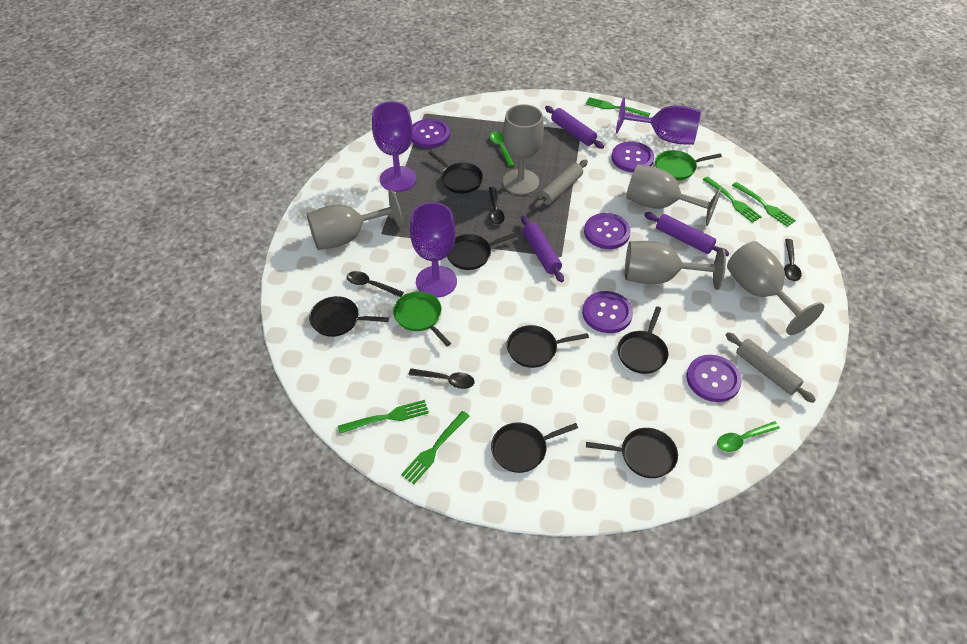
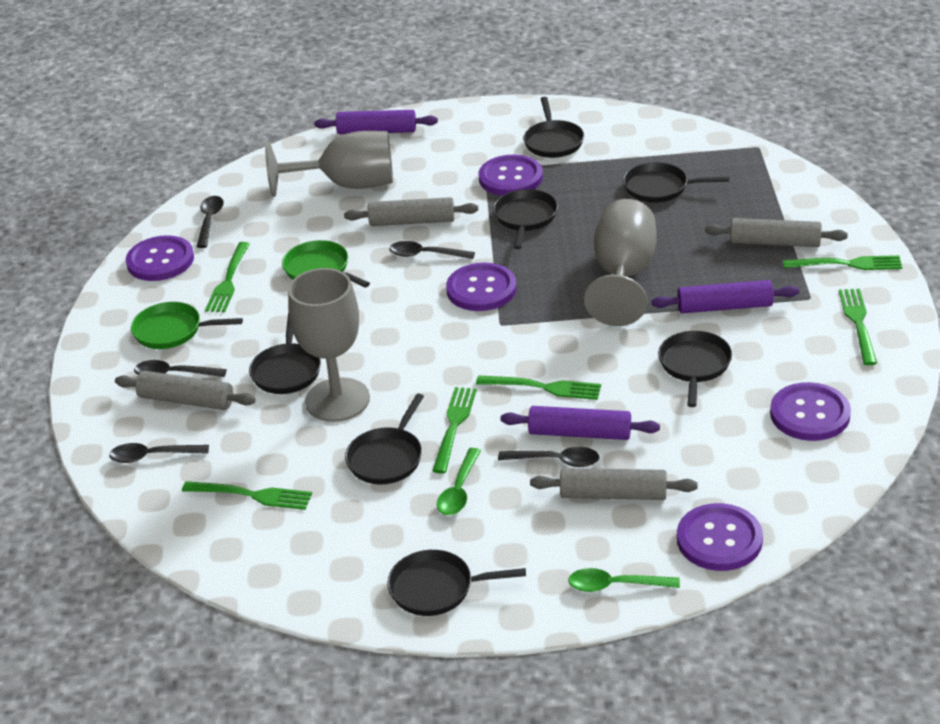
black spoon: [347,271,404,297] [408,368,475,389] [488,187,505,225] [784,239,802,281] = 4 -> [109,443,209,463] [134,360,227,377] [196,196,224,248] [389,241,475,259] [498,447,599,467] = 5
green fork: [338,400,429,434] [401,411,469,484] [586,97,650,117] [702,176,762,223] [732,182,796,227] = 5 -> [182,481,312,510] [205,242,250,312] [432,387,477,474] [476,375,601,400] [783,255,902,270] [839,289,877,365] = 6
grey goblet: [307,190,403,250] [502,104,544,195] [625,241,726,290] [626,164,722,226] [727,241,824,335] = 5 -> [265,131,393,197] [288,268,370,422] [584,199,657,326] = 3
grey rolling pin: [534,160,588,209] [726,332,816,403] = 2 -> [115,371,256,410] [344,197,478,226] [530,468,698,500] [705,218,848,247] = 4
purple goblet: [372,101,417,192] [410,202,457,298] [616,97,701,145] = 3 -> none = 0

